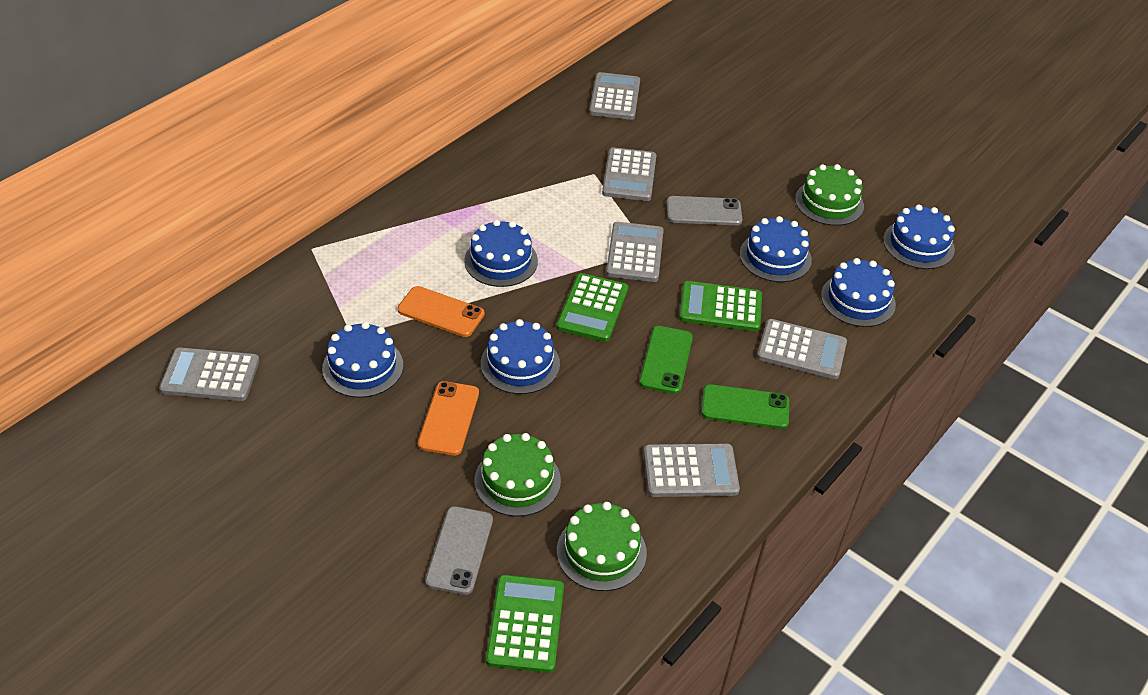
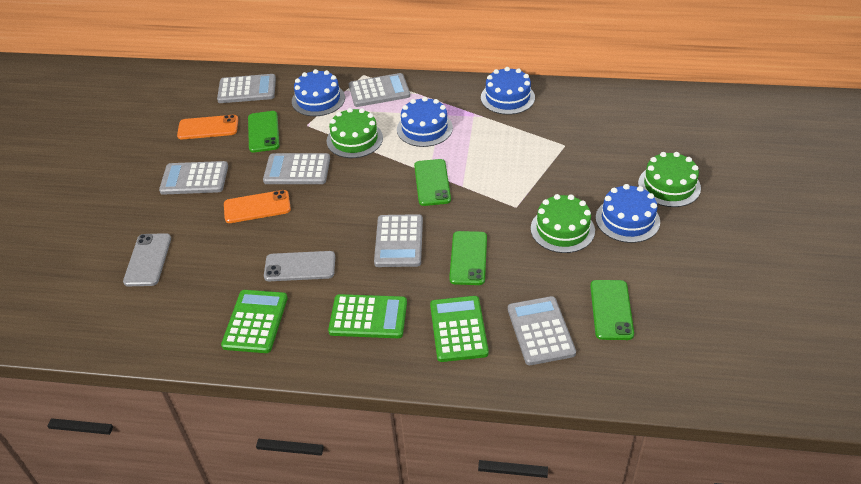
blue cake: [322,322,403,398] [464,220,538,287] [481,319,560,394] [740,216,812,282] [821,258,896,327] [883,205,955,269] = 6 -> [292,69,345,116] [397,97,453,147] [481,67,535,115] [596,184,660,243] = 4
green phone: [639,326,693,394] [701,384,789,429] = 2 -> [248,111,280,153] [414,159,451,206] [449,231,487,285] [590,280,634,340] = 4

